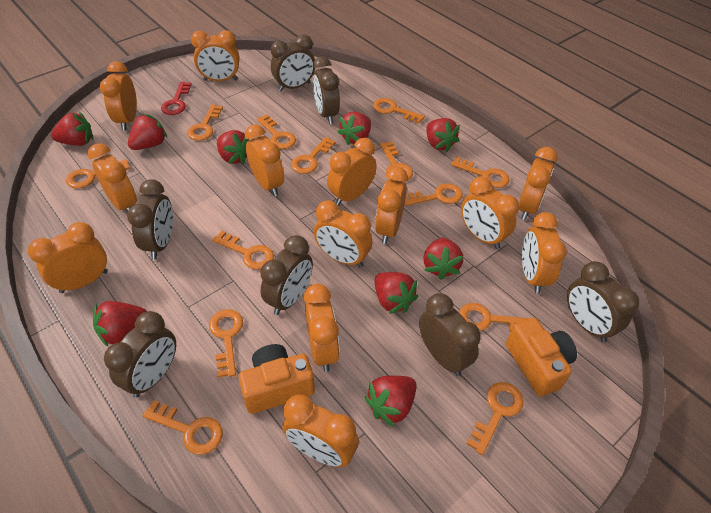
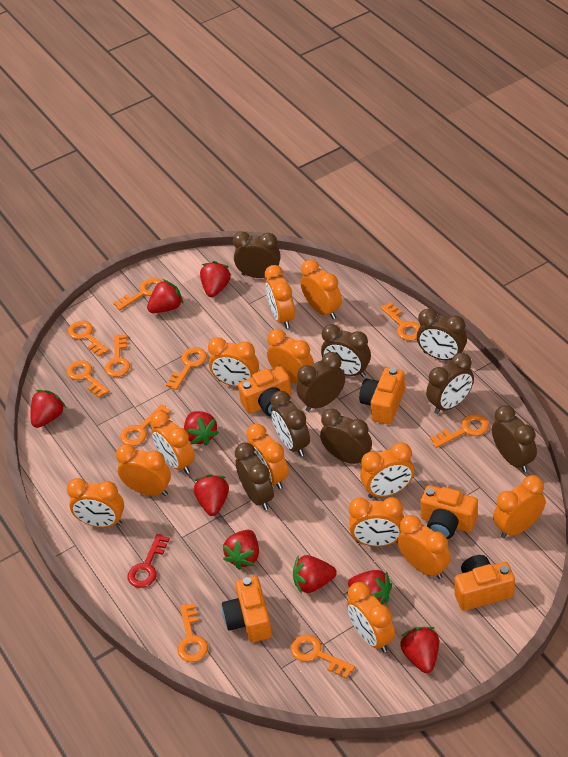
brown clock: [104,311,176,398] [127,179,173,260] [260,235,313,315] [271,34,315,91] [313,57,340,124] [419,293,481,376] [567,261,639,342] = 7 -> [233,231,281,278] [235,442,274,510] [271,391,310,456] [296,352,345,412] [320,409,372,464] [321,324,371,377] [417,309,467,360] [426,353,474,414] [492,405,537,472] = 9
orange camera: [238,344,315,414] [506,318,577,397] = 2 -> [222,576,272,642] [238,366,292,416] [359,367,405,424] [420,485,478,539] [455,555,515,611] = 5
orange key: [66,159,130,189] [142,400,223,455] [187,105,223,141] [209,309,243,378] [212,231,274,270] [257,114,296,149] [291,137,336,174] [373,98,425,124] [380,142,413,182] [404,183,463,206] [451,157,510,188] [459,303,530,332] [466,382,524,455] = 13 -> [67,360,110,398] [68,321,109,357] [105,334,130,377] [113,278,162,311] [120,404,171,446] [166,347,207,390] [178,603,208,662] [291,634,355,679] [381,302,420,341] [430,414,489,448] = 10

